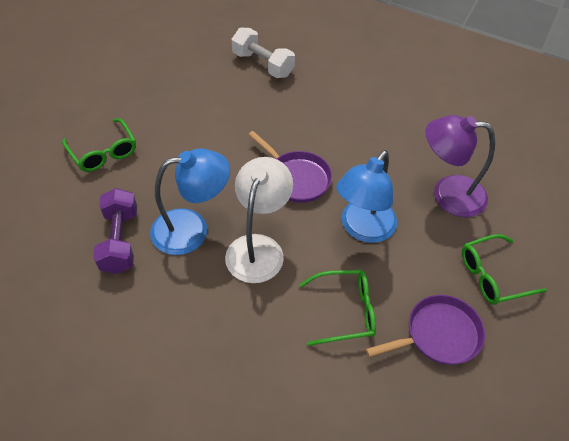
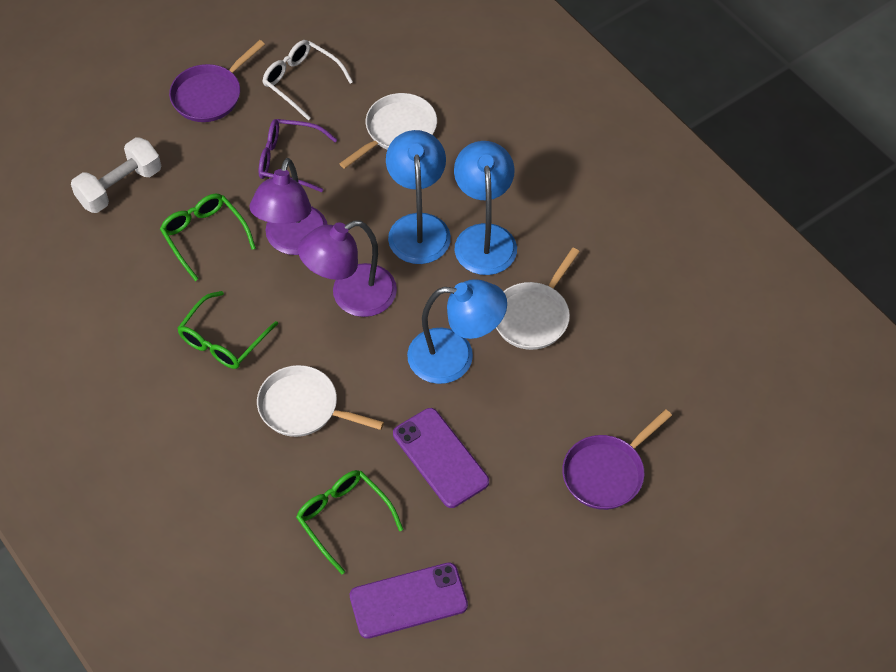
blue lamp: [150,149,230,255] [336,150,397,243] = 2 -> [386,130,451,264] [407,279,507,384] [454,141,517,275] = 3
purple dumbbell: [93,188,137,274] = 1 -> none = 0
purple glasses: none = 0 -> [259,119,337,192] = 1
purple lamp: [426,115,495,217] = 1 -> [250,158,327,255] [298,220,397,317] = 2
purple phone: none = 0 -> [350,562,468,639] [393,408,489,508] = 2
white glasses: none = 0 -> [263,40,353,121] = 1
white lamp: [225,157,293,283] = 1 -> none = 0
white pan: none = 0 -> [257,365,384,437] [339,93,437,169] [496,248,580,350] = 3

